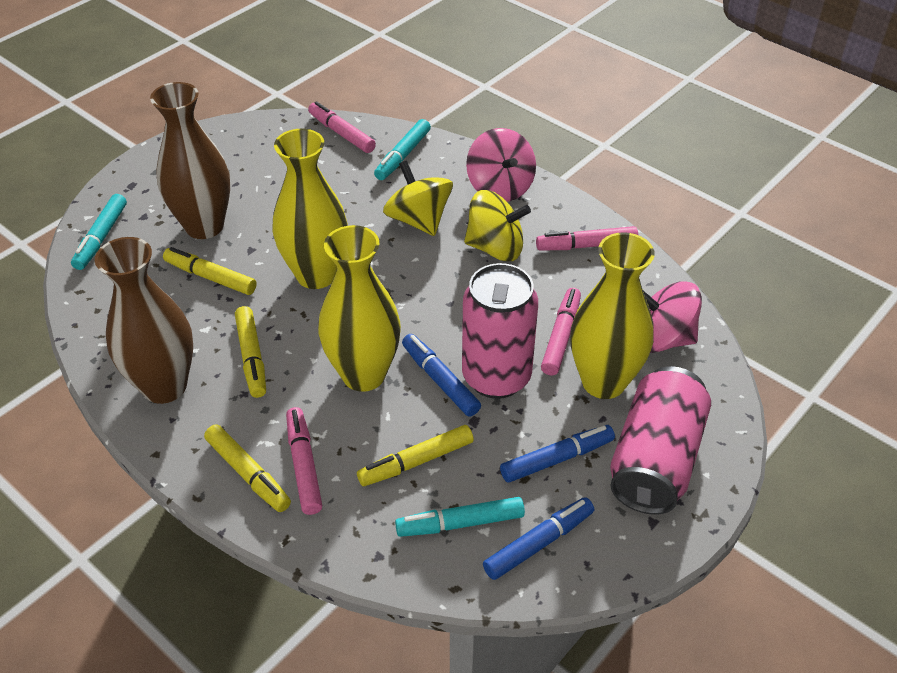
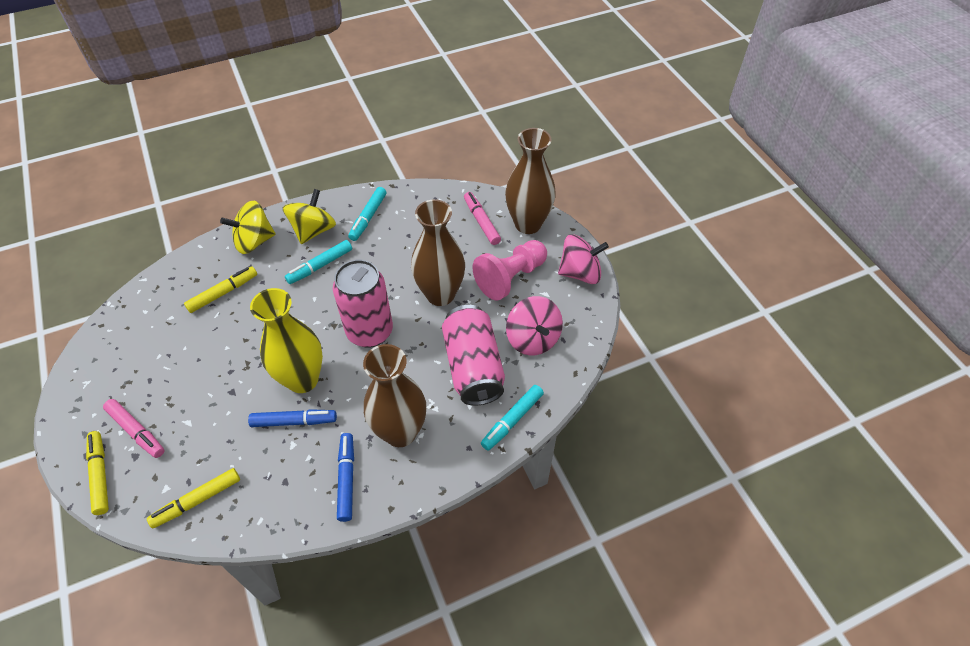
blue marker: [402,334,481,416] [483,497,594,580] [500,425,615,483] = 3 -> [248,409,337,427] [337,433,354,522] = 2
brown vase: [95,237,193,404] [150,82,230,239] = 2 -> [363,344,426,447] [411,199,465,306] [505,128,556,234] = 3
pink marker: [286,407,322,515] [308,101,376,153] [536,226,638,251] [541,288,581,375] = 4 -> [103,399,164,458] [464,192,501,245] = 2
pink pawn: none = 0 -> [473,240,547,301] = 1
yellow marker: [163,247,257,295] [204,424,291,512] [235,306,266,398] [357,425,474,486] = 4 -> [86,431,109,515] [147,468,240,529] [184,266,257,313] = 3
yellow vase: [272,129,348,289] [318,225,401,392] [570,232,655,399] = 3 -> [250,288,323,393] = 1

